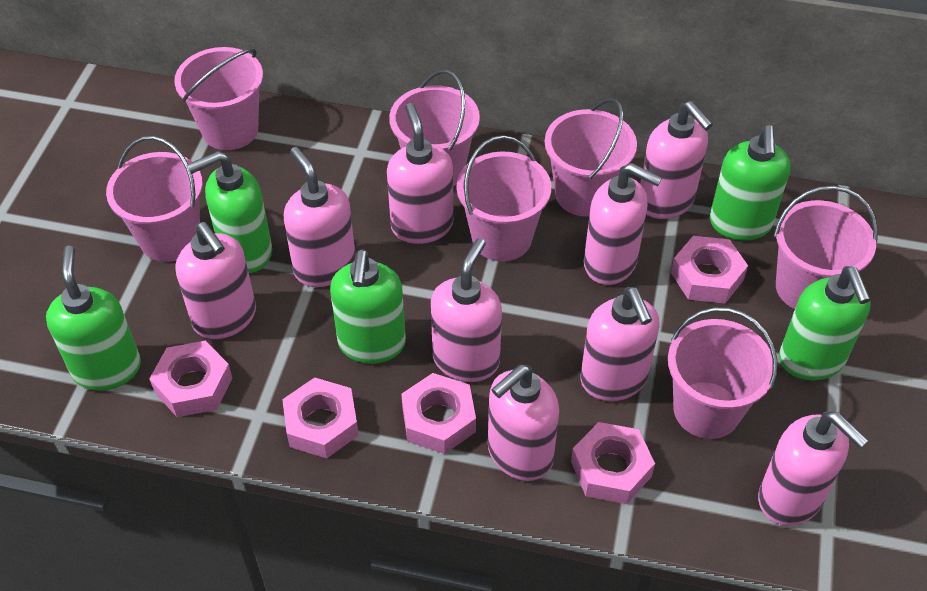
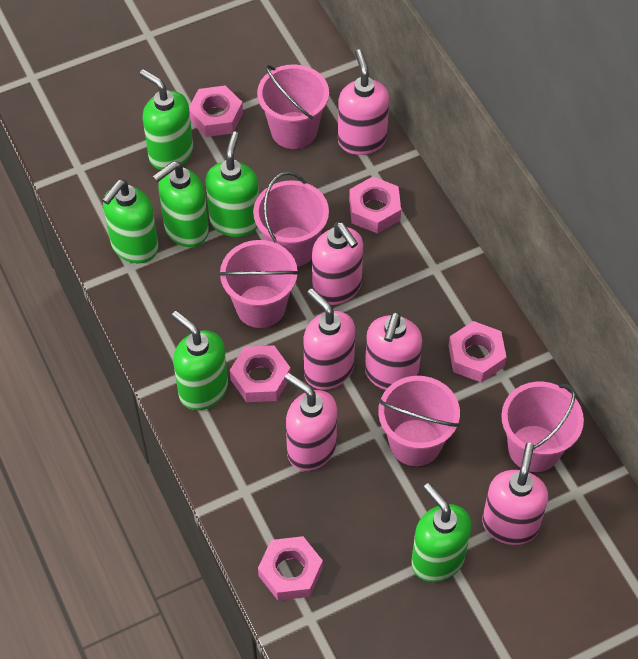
green soap dispenser: [46,246,141,391] [187,151,272,273] [330,249,406,364] [710,125,790,241] [779,266,871,381] = 5 -> [102,180,159,263] [140,69,193,170] [152,161,209,247] [172,311,228,411] [206,132,259,237] [411,483,471,582] = 6
pink bucket: [106,136,203,262] [174,47,263,150] [389,70,480,186] [456,135,551,261] [545,98,637,217] [668,307,777,439] [774,186,878,309] = 7 -> [219,240,299,328] [253,172,329,267] [257,64,329,149] [378,376,460,466] [501,382,584,472] = 5
pink soap dispenser: [176,222,256,339] [284,147,356,287] [387,103,453,244] [431,238,502,382] [488,365,559,481] [580,287,659,401] [584,163,662,285] [640,101,713,219] [758,411,868,526] = 9 -> [285,373,337,471] [303,288,355,390] [312,222,363,305] [338,49,389,155] [365,312,422,390] [482,443,548,545] = 6

